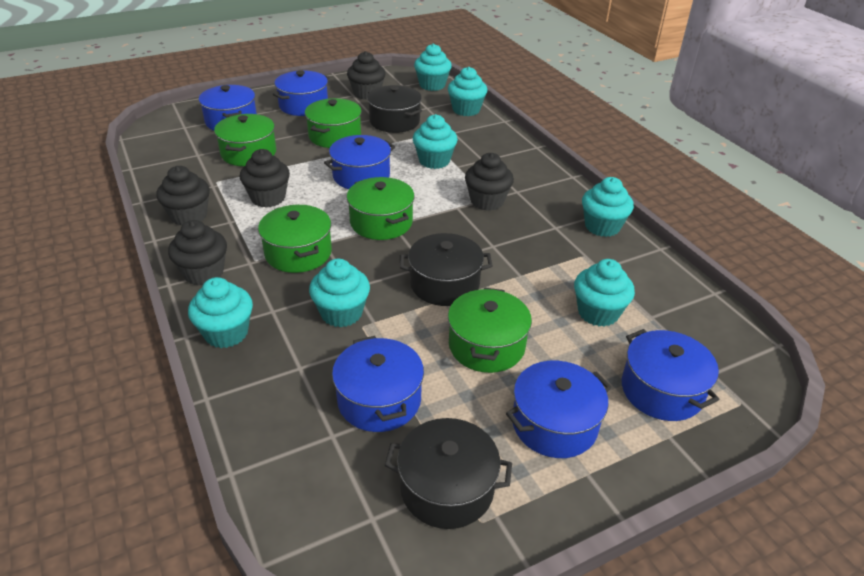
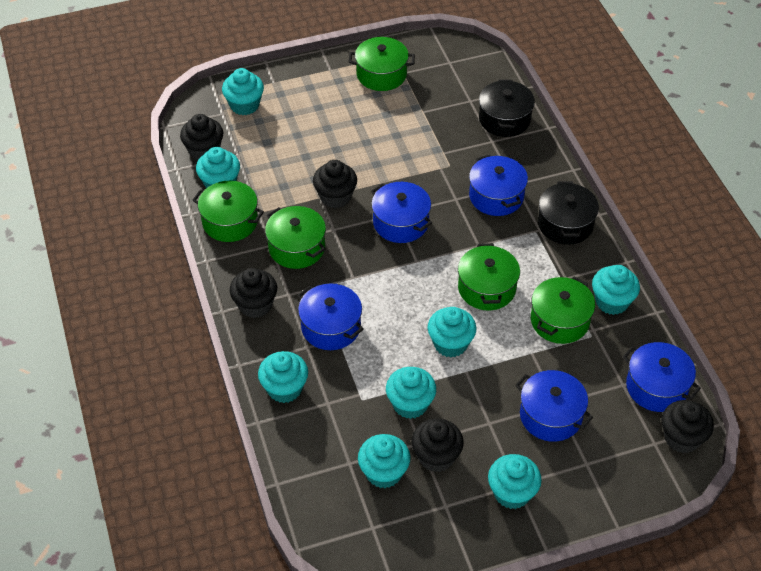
black pot: [367,85,422,133] [385,418,512,529] [400,233,493,306] = 3 -> [479,79,535,137] [538,181,599,245] = 2
blue pot: [199,85,257,131] [273,70,329,116] [324,135,395,189] [332,336,424,432] [506,361,612,458] [622,329,719,421] = 6 -> [298,283,364,350] [371,182,432,243] [469,154,528,216] [515,370,593,442] [623,342,701,412] = 5
turquoise cupcake: [188,277,253,348] [309,259,370,327] [413,114,458,169] [414,44,452,91] [448,67,487,116] [574,259,635,327] [582,177,634,237] = 7 -> [196,147,240,188] [222,68,264,115] [258,351,308,403] [358,434,411,488] [386,367,436,419] [428,307,476,357] [488,454,542,509] [592,265,640,315] = 8

